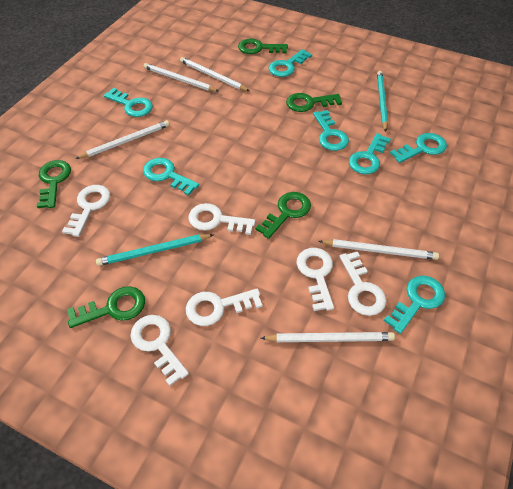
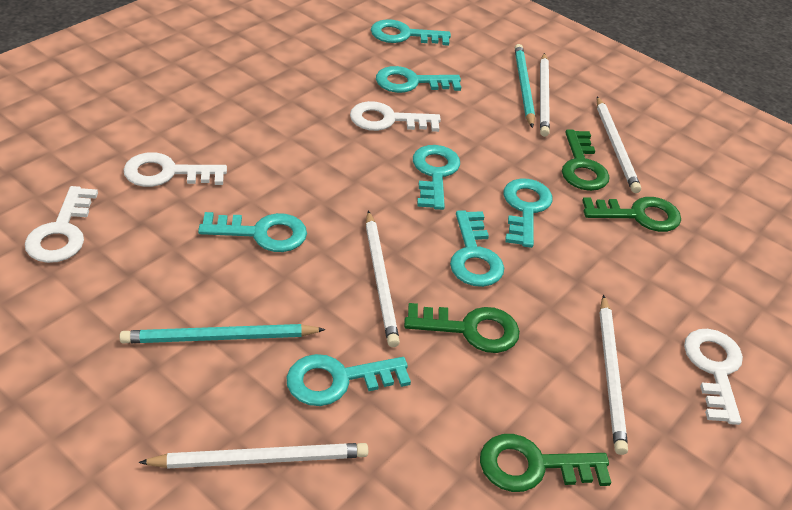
green key: [37,160,71,208] [67,286,145,328] [238,39,288,54] [255,192,311,239] [286,93,342,112] = 5 -> [404,303,520,353] [480,434,611,492] [562,130,609,191] [582,197,681,232] = 4
white key: [62,185,110,237] [131,315,189,386] [186,289,262,326] [188,203,256,235] [297,248,334,311] [339,251,387,316] = 6 -> [25,186,98,263] [124,152,227,187] [350,101,441,132] [684,329,743,425] = 4

